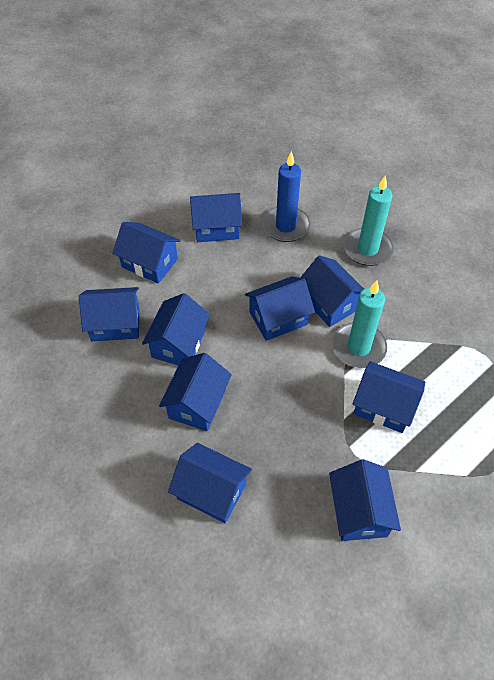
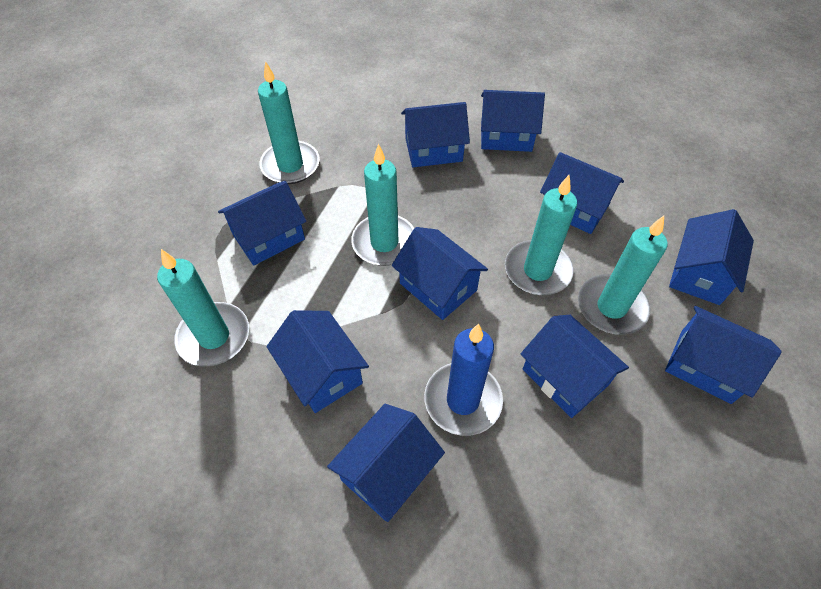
turquoise candle: [332,280,387,368] [344,175,394,266] = 2 -> [157,249,249,367] [258,61,320,184] [351,144,414,266] [505,175,577,295] [578,216,668,335] = 5

